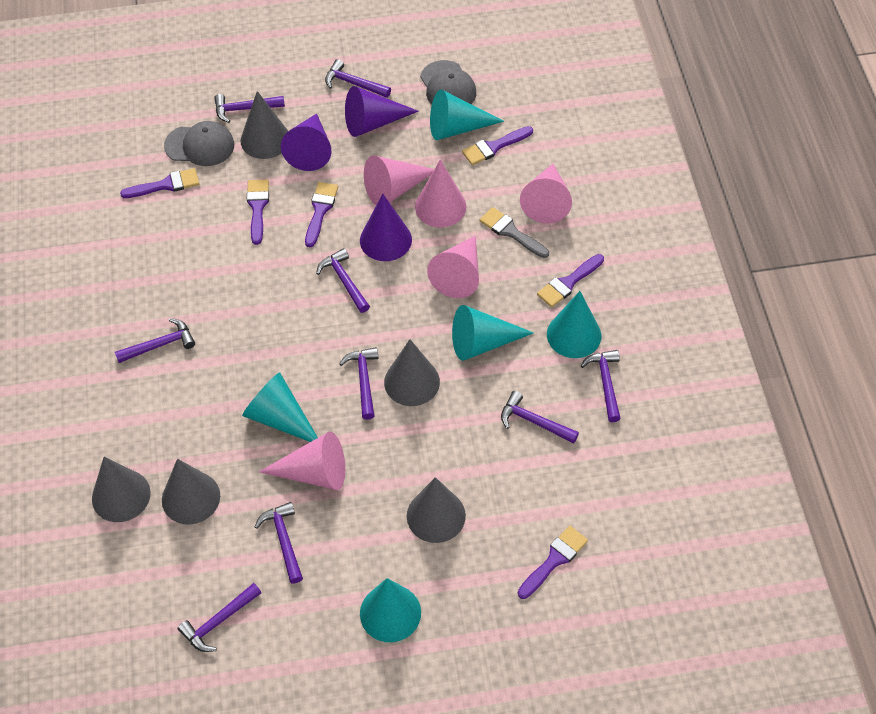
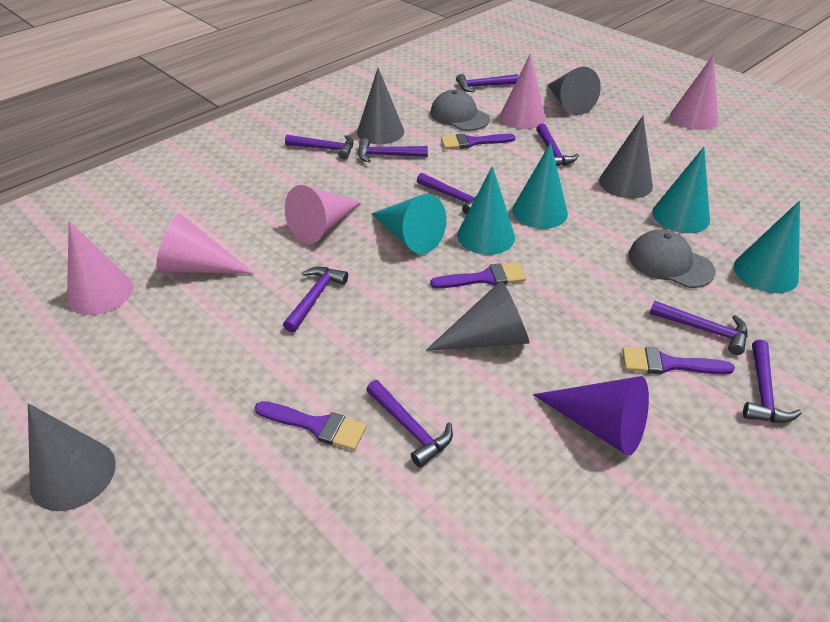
grey brush: [479,207,549,258] = 1 -> none = 0
purple brush: [120,168,199,198] [247,180,269,245] [305,182,338,247] [462,126,533,165] [518,526,588,599] [537,254,604,307] = 6 -> [255,401,367,450] [430,263,526,288] [441,134,515,149] [622,347,735,374] = 4
purple cone: [281,113,331,171] [345,86,419,137] [360,194,412,261] = 3 -> [533,376,649,456] = 1

